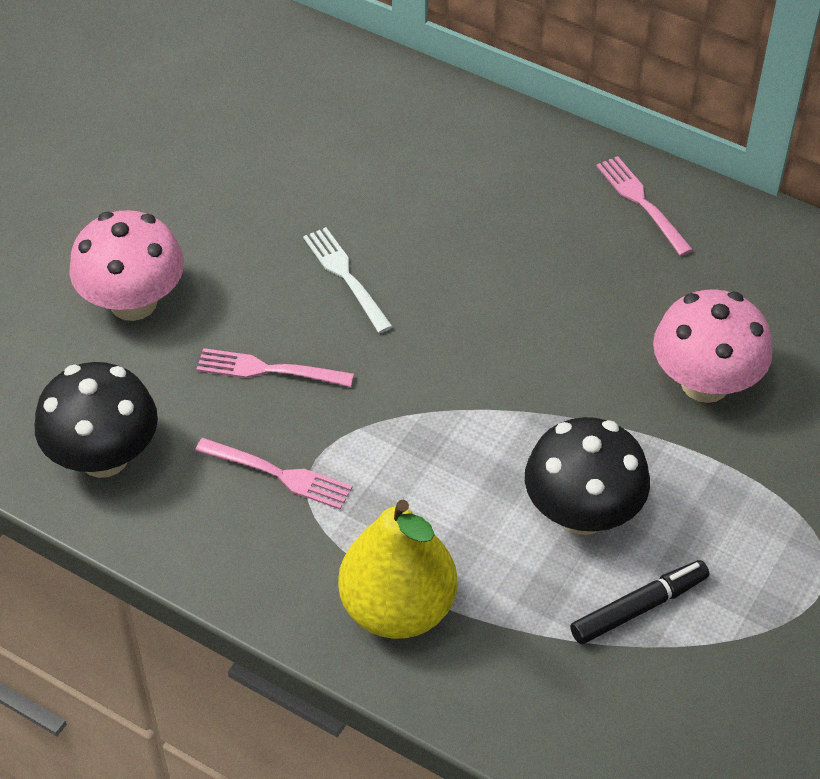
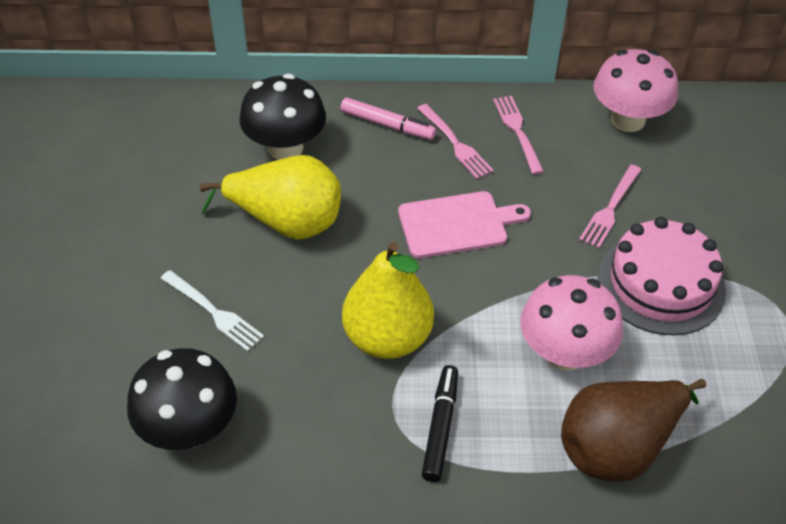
brown pear: none = 0 -> [561,379,706,482] = 1
pink cake: none = 0 -> [598,217,726,335] = 1
pink cutting board: none = 0 -> [398,191,531,258] = 1
pink marker: none = 0 -> [341,98,436,140] = 1
yellow pear: [338,499,457,639] = 1 -> [199,155,341,240] [342,242,434,359] = 2

